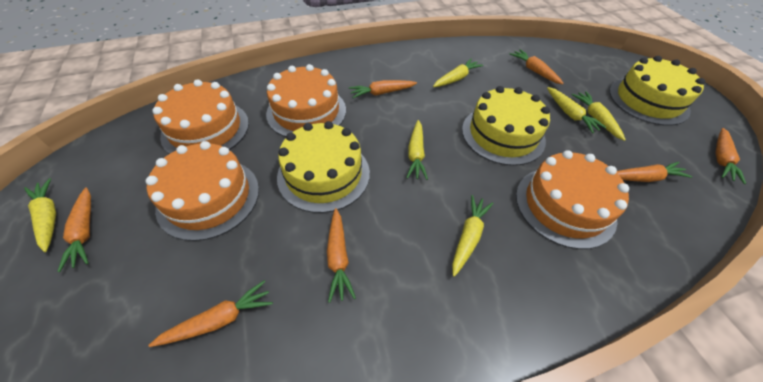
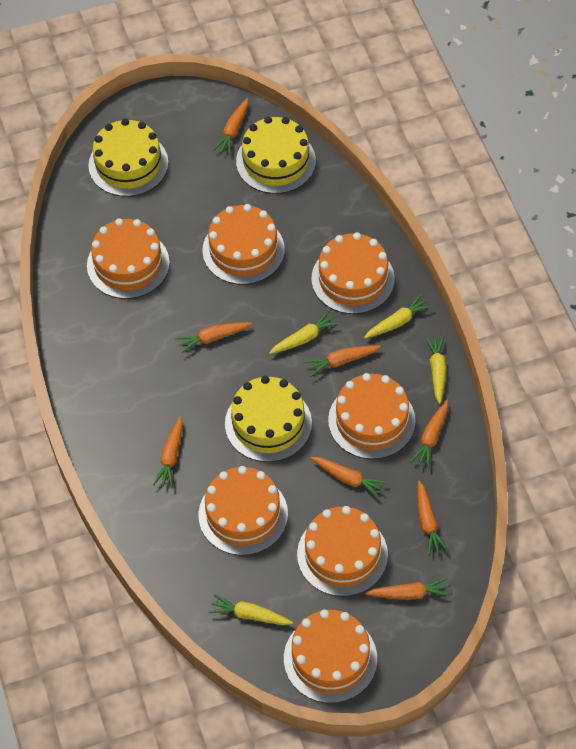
orange cake: [146,141,259,241] [152,79,249,154] [266,64,346,137] [516,150,629,249] = 4 -> [87,218,170,299] [198,466,288,555] [202,204,285,285] [284,609,377,703] [297,506,388,597] [312,232,395,314] [328,373,416,459] = 7
orange carrot: [57,187,91,272] [148,280,273,347] [327,208,356,303] [349,80,417,98] [510,49,564,84] [616,162,692,182] [715,128,746,184] = 7 -> [153,416,183,488] [175,322,252,354] [213,98,248,155] [304,345,381,377] [310,457,388,498] [365,577,451,600] [410,400,448,469] [417,481,448,556] = 8
yellow carrot: [24,178,56,252] [406,120,428,180] [433,58,483,87] [452,195,493,277] [547,87,606,133] [572,91,626,141] = 6 -> [209,594,293,625] [269,310,340,354] [364,294,433,338] [425,335,446,404] = 4

